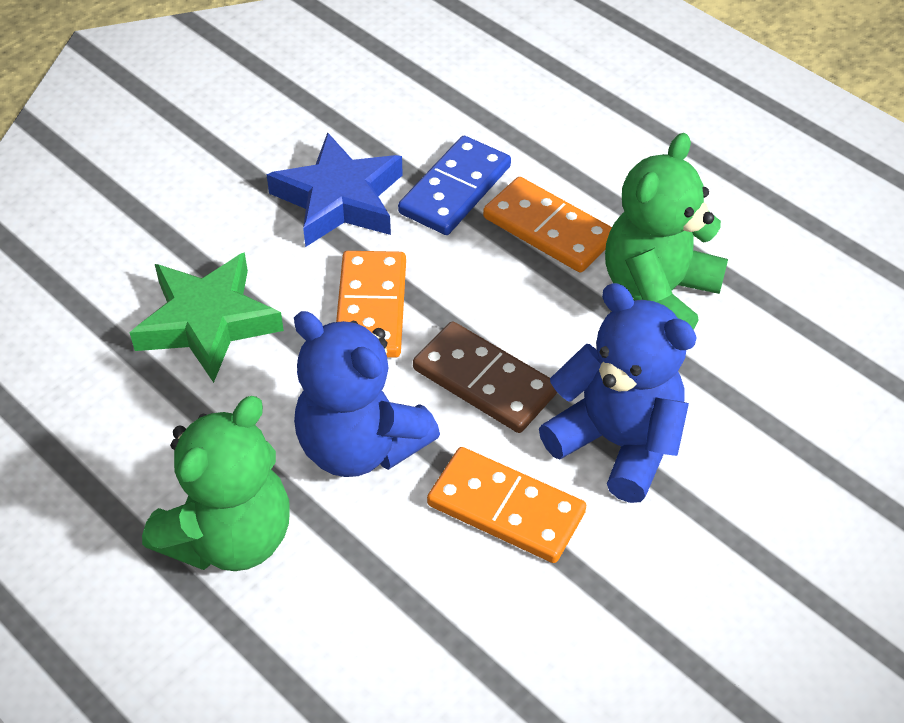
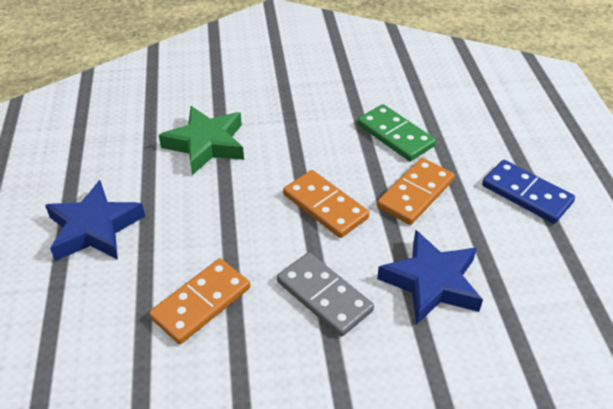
blue star: [266,132,403,247] = 1 -> [45,180,145,261] [377,230,483,325] = 2
blue teddy bear: [294,311,440,477] [539,283,697,503] = 2 -> none = 0
brown domino: [413,321,557,433] = 1 -> none = 0
green domino: none = 0 -> [357,104,436,161] = 1
green teddy bear: [142,396,290,571] [605,133,728,330] = 2 -> none = 0
grey domino: none = 0 -> [277,252,374,337] = 1

